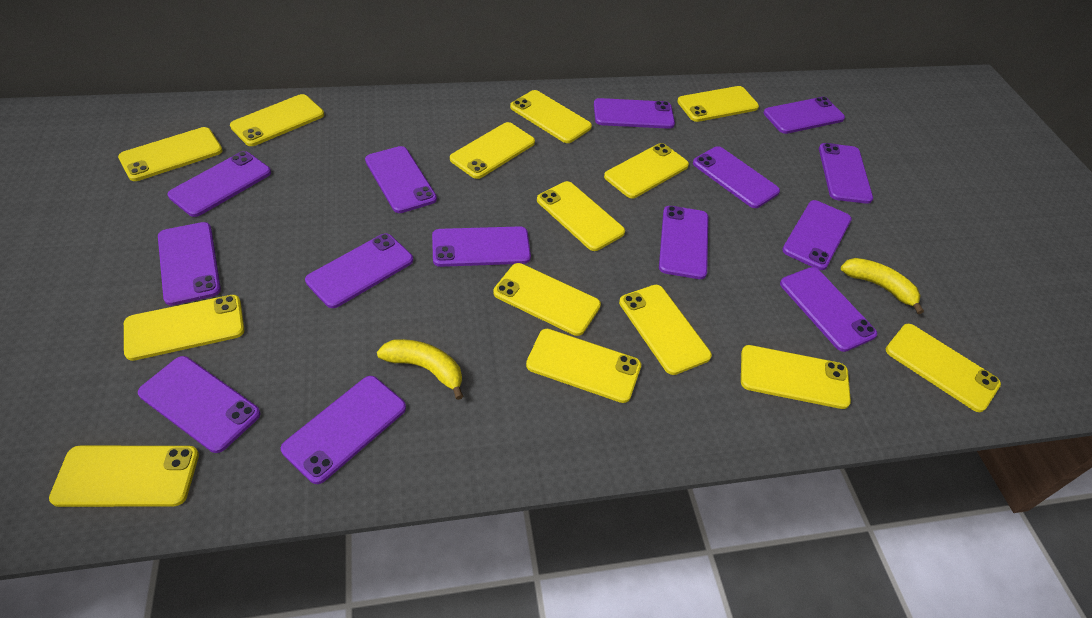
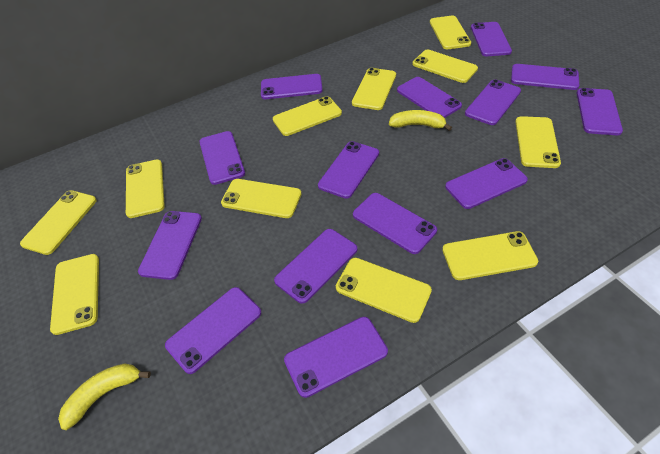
yellow phone: [49,446,199,507] [118,127,223,181] [124,295,244,361] [230,94,324,146] [450,122,535,179] [493,263,601,336] [510,90,592,143] [526,329,641,403] [537,181,625,251] [604,143,689,198] [619,285,712,375] [677,86,759,122] [741,345,851,409] [886,324,1001,412] = 14 -> [20,190,97,255] [50,254,99,335] [126,160,165,218] [221,179,302,218] [273,96,342,136] [336,258,432,323] [352,68,396,110] [413,50,478,83] [430,15,471,49] [442,231,538,280] [515,116,561,168] = 11

